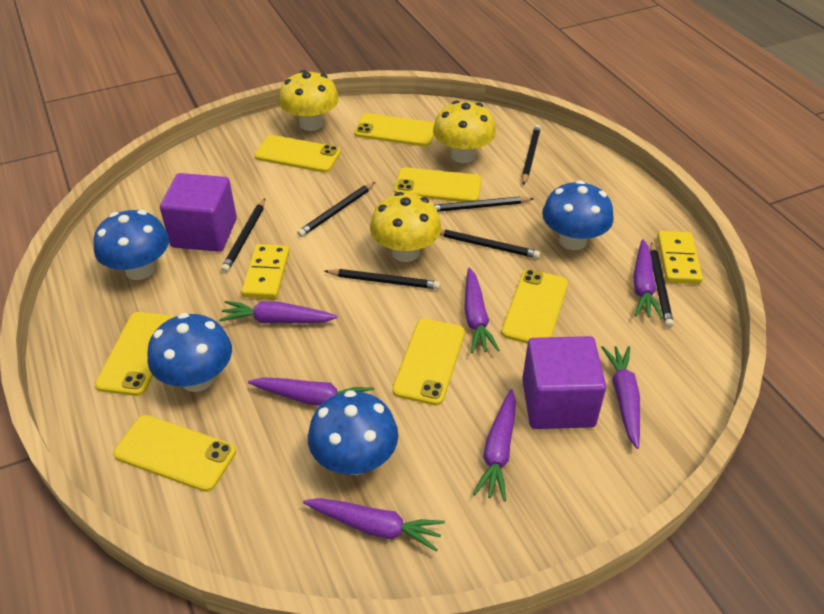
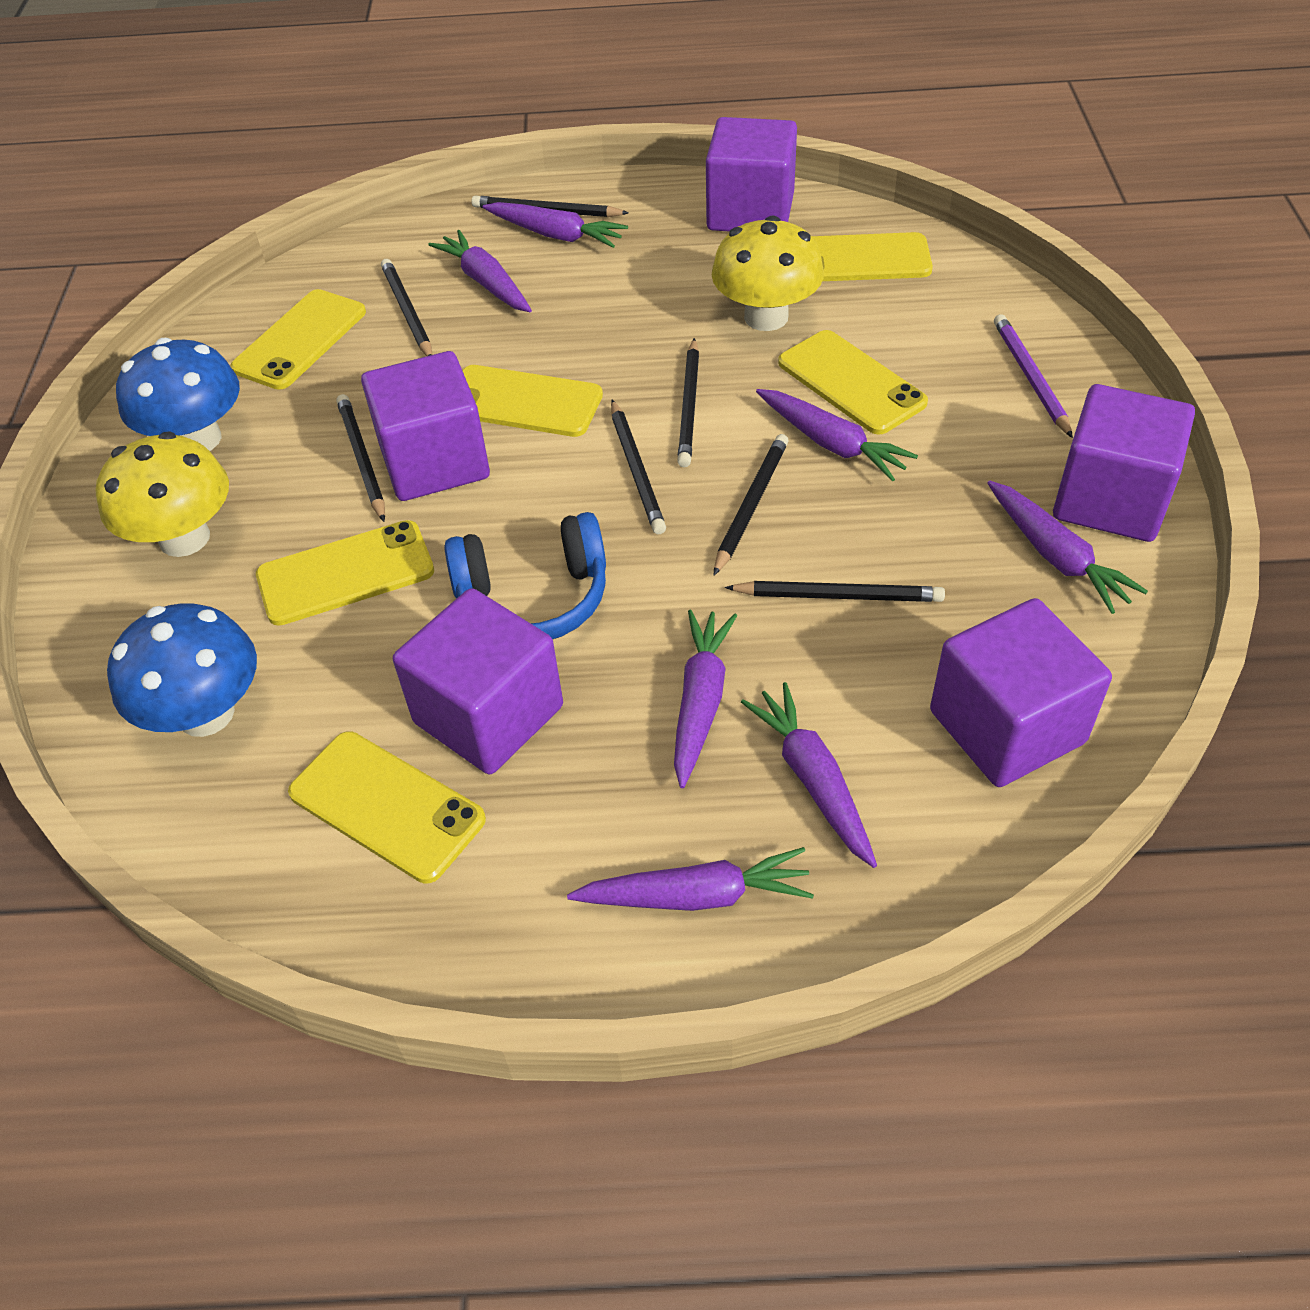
blue headphones: none = 0 -> [444,512,606,639] = 1
blue mushroom: [93,210,169,280] [147,313,232,392] [308,390,398,475] [542,180,614,250] = 4 -> [107,603,257,737] [116,338,240,451] = 2
purple cube: [160,173,237,252] [522,336,606,429] = 2 -> [361,351,490,501] [393,588,563,774] [706,117,797,232] [930,598,1112,787] [1053,384,1195,542] = 5
purple pencil: none = 0 -> [994,314,1073,438] = 1
yellow domino: [241,244,290,299] [657,231,703,284] = 2 -> none = 0
yellow mushroom: [279,70,339,131] [370,192,441,262] [433,101,496,163] = 3 -> [95,432,229,557] [712,216,824,331] = 2
yellow phone: [95,312,175,396] [113,415,236,492] [254,135,341,173] [354,113,435,147] [392,319,465,406] [394,167,482,202] [501,269,568,344] = 7 -> [231,289,366,390] [256,520,434,626] [288,731,486,883] [462,365,603,437] [778,330,928,435] [812,232,933,281] = 6

